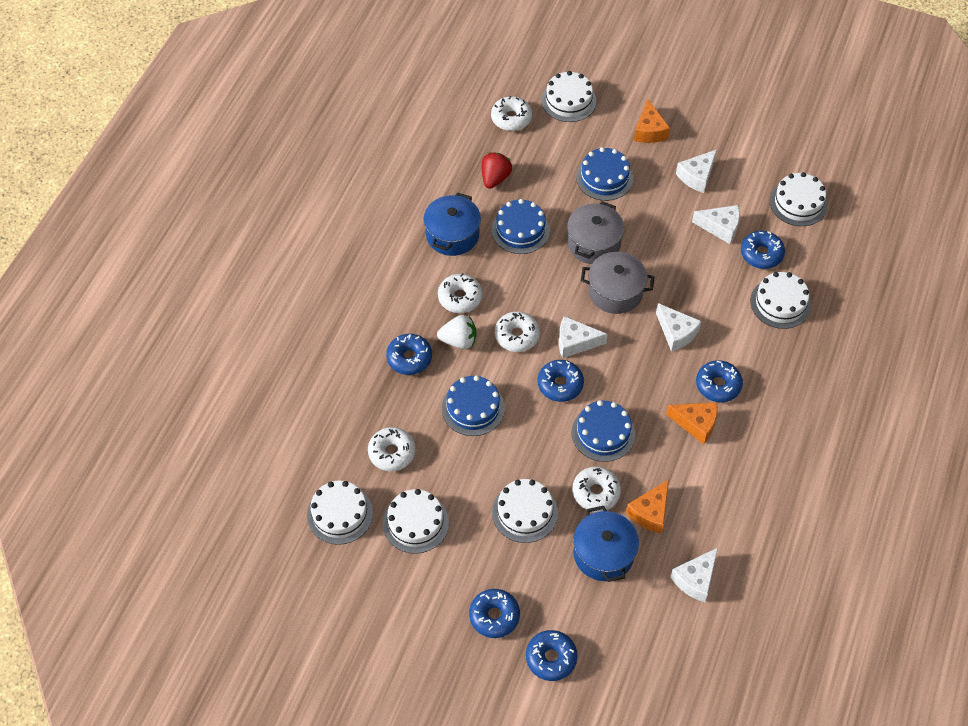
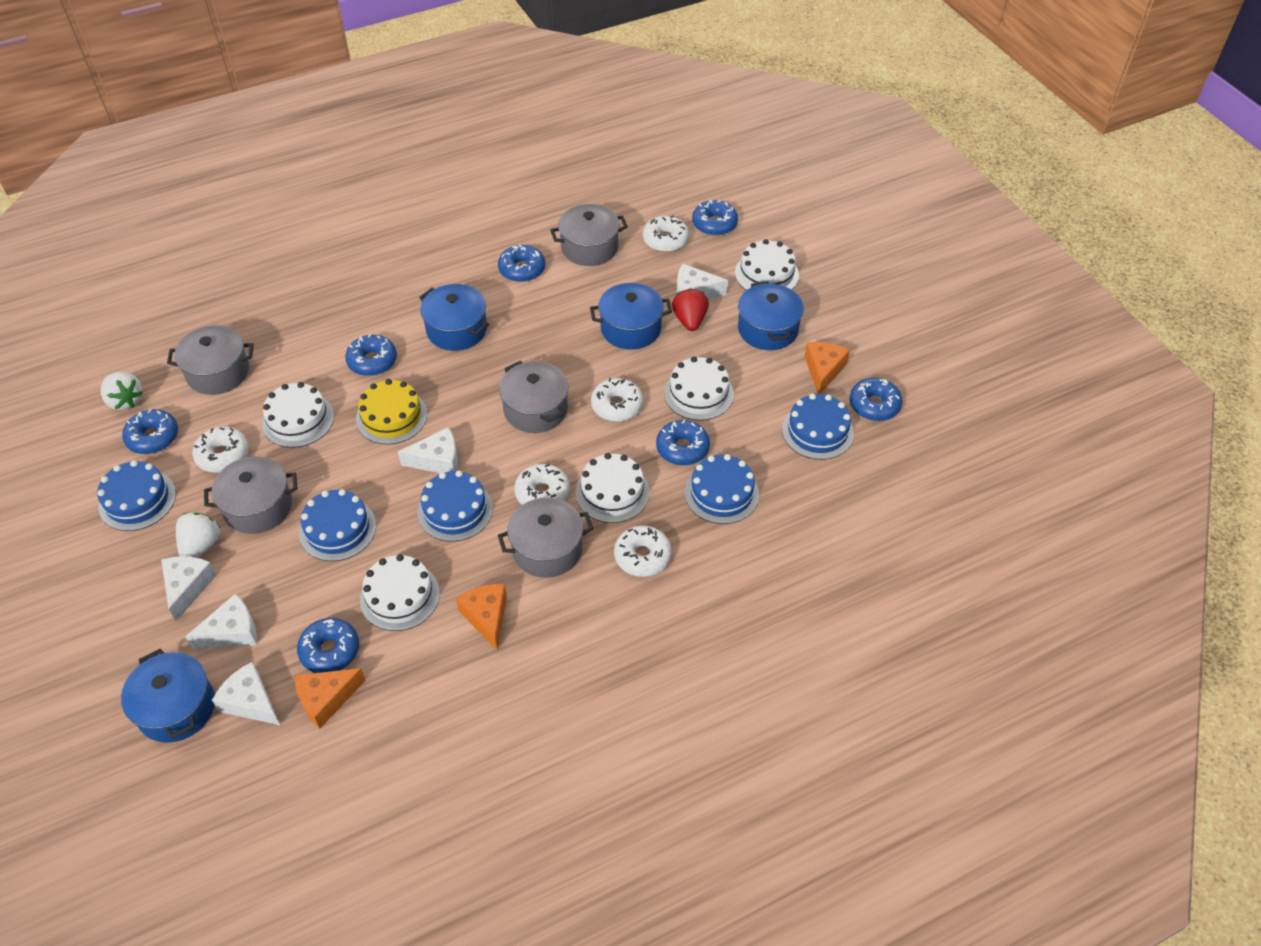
blue cake: [442,375,505,436] [491,199,550,254] [572,400,635,462] [576,147,633,201] = 4 -> [97,460,176,531] [299,489,376,561] [417,470,493,542] [685,454,759,524] [782,394,854,460] = 5
blue donut: [386,334,432,375] [469,589,520,638] [526,630,578,681] [538,360,584,402] [696,360,743,402] [741,231,785,269] = 6 -> [122,409,178,454] [297,618,359,673] [345,334,397,376] [498,245,545,282] [656,420,710,465] [692,200,738,236] [849,378,903,421] = 7
blue pot: [424,192,481,256] [573,506,639,582] = 2 -> [121,649,215,743] [419,284,489,351] [590,283,672,350] [738,281,804,350] = 4
grey pot: [567,201,625,264] [581,252,654,314] = 2 -> [167,325,254,395] [204,456,297,534] [498,498,593,578] [499,361,569,433] [550,204,628,266] = 5
white cake: [307,481,373,545] [383,489,449,554] [492,479,558,543] [541,71,596,122] [750,272,811,329] [770,172,828,226] = 6 -> [262,382,334,448] [360,554,440,631] [575,453,650,523] [664,357,734,421] [735,239,799,290] = 5
white strawberry: [437,315,476,349] = 1 -> [101,372,143,410] [176,512,220,558] = 2
yellow cake: none = 0 -> [356,379,427,445] = 1

